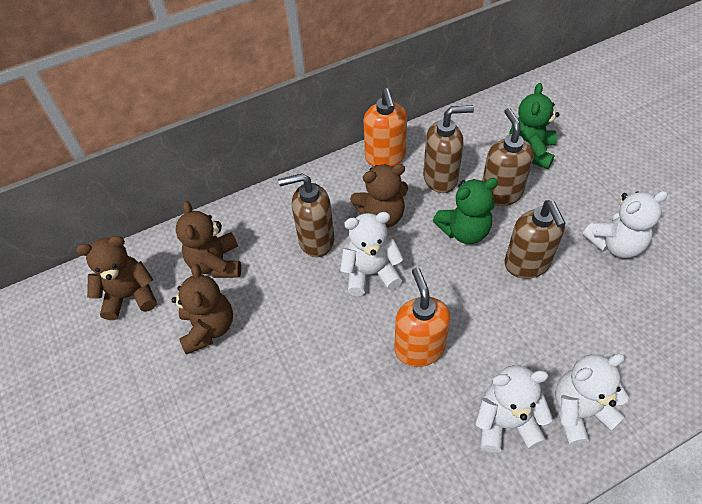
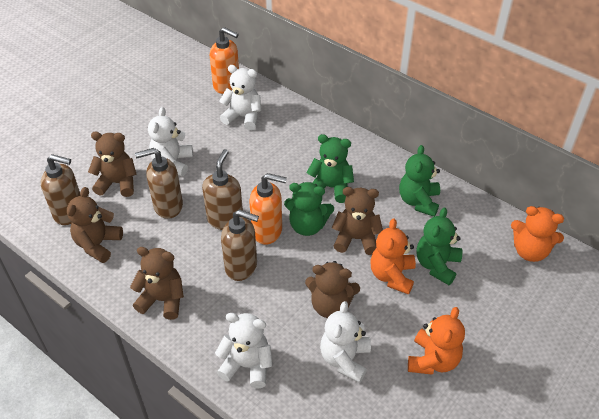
brown teddy bear: [76,236,157,320] [172,264,233,355] [176,201,241,278] [350,164,408,228] = 4 -> [67,187,123,263] [88,132,137,197] [130,247,184,320] [305,261,360,318] [332,187,383,255] = 5
green teddy bear: [433,178,498,244] [509,83,560,169] = 2 -> [284,182,334,236] [306,134,354,203] [399,145,440,217] [416,207,462,285] = 4
orange teddy bear: none = 0 -> [371,218,416,295] [408,307,465,375] [511,206,564,262] = 3

